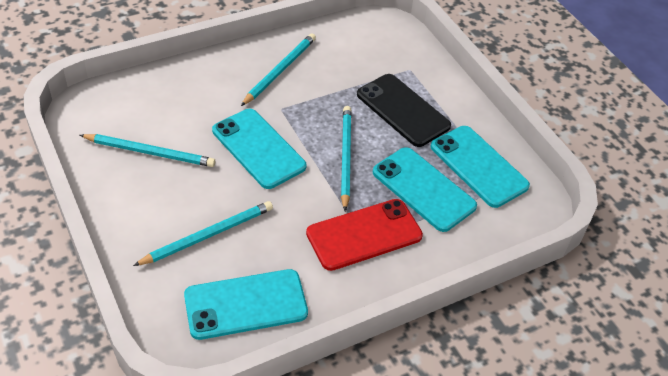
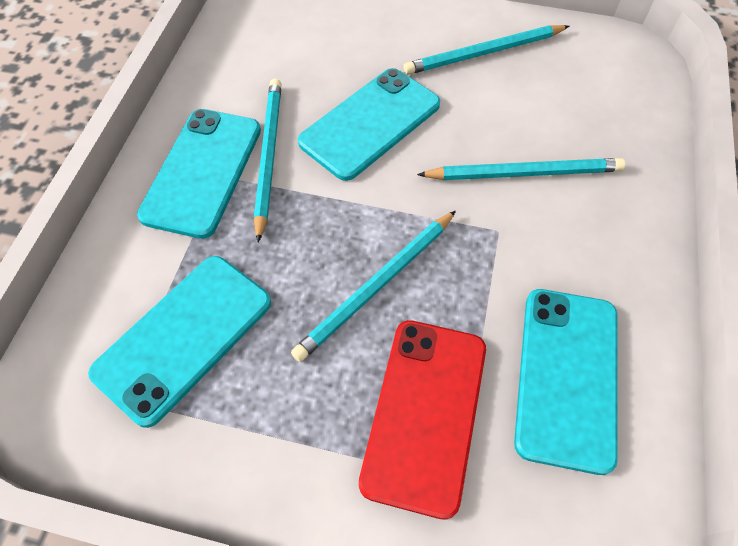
black phone: [357,74,451,147] = 1 -> none = 0

